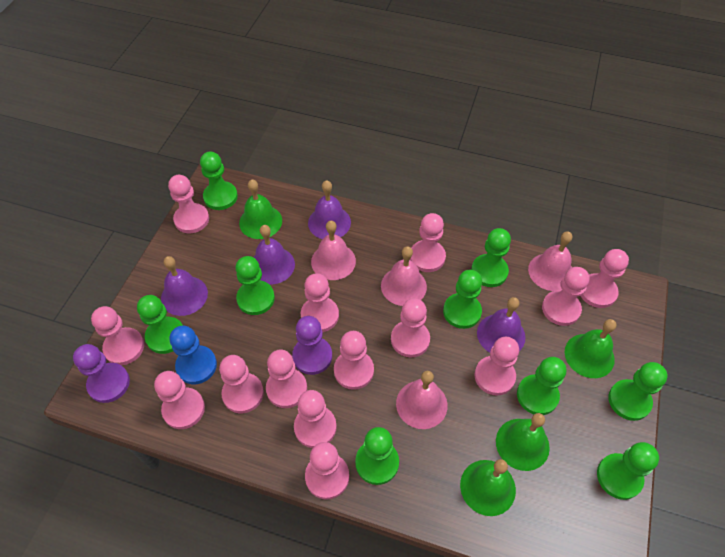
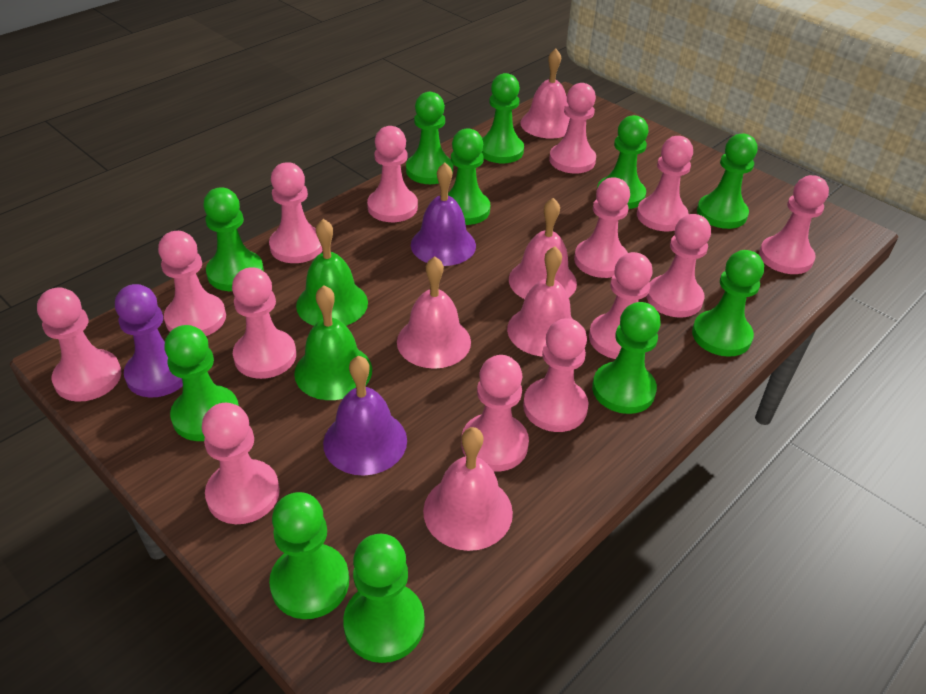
blue pawn: [170,326,217,384] = 1 -> none = 0
green bell: [239,180,282,239] [460,459,516,516] [496,413,550,471] [565,319,616,378] = 4 -> [294,285,372,400] [296,219,368,326] = 2
green pawn: [137,295,183,354] [200,151,238,210] [235,256,275,315] [355,427,399,485] [443,270,482,329] [471,228,511,287] [517,357,566,415] [597,442,659,500] [608,362,668,421] = 9 -> [164,325,239,441] [203,188,264,291] [269,492,349,619] [343,534,425,663] [406,92,453,184] [448,128,490,225] [482,73,524,163] [592,302,661,414] [597,115,648,209] [692,250,764,357] [697,134,757,229] = 11
pink bell: [311,221,356,280] [381,246,427,306] [396,371,448,429] [528,231,573,291] = 4 -> [397,256,471,369] [423,427,513,551] [507,246,574,357] [509,198,577,299] [520,49,570,139] = 5
purple bell: [161,256,208,316] [254,225,295,284] [308,180,351,239] [477,297,525,353] = 4 -> [323,356,407,475] [411,163,476,266] = 2
purple pawn: [73,344,130,403] [292,316,332,375] = 2 -> [115,284,183,398] = 1

